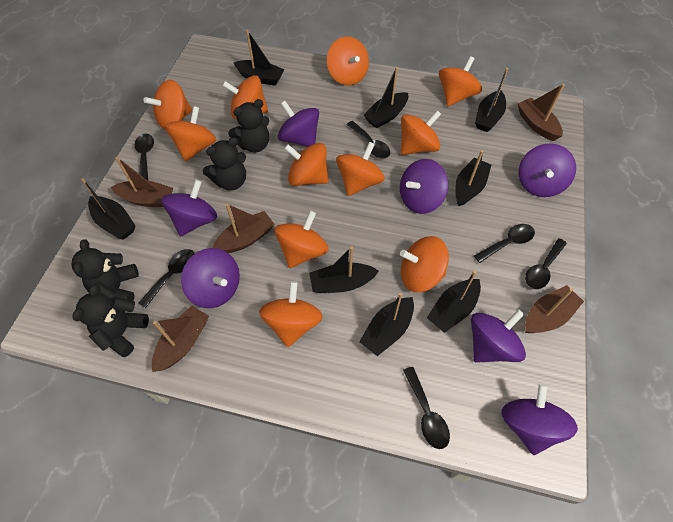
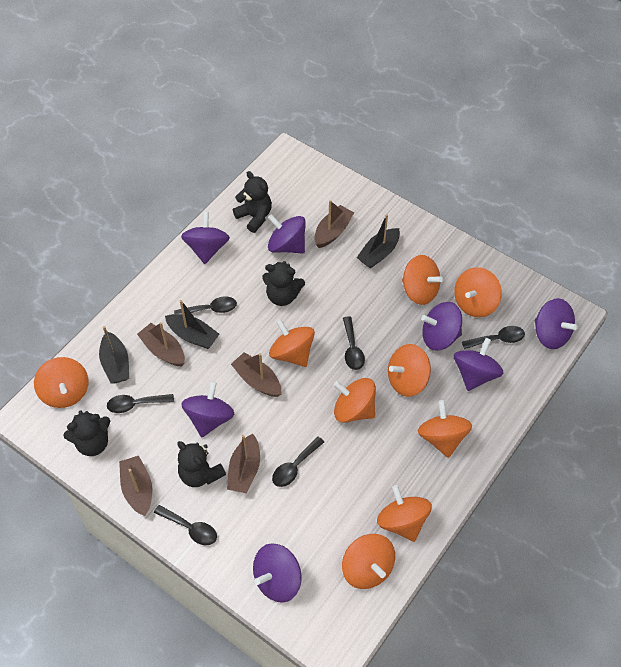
black boat: [81,178,135,240] [233,30,284,86] [309,246,379,293] [359,293,414,356] [364,67,408,128] [427,271,481,333] [455,150,491,207] [475,68,508,132] = 8 -> [99,326,129,383] [165,300,219,349] [357,214,400,269] = 3
orange spinning top: [143,80,192,129] [165,106,216,161] [222,75,268,119] [259,281,323,347] [274,211,328,268] [284,143,328,186] [327,36,369,85] [336,142,385,196] [400,236,449,292] [401,110,441,155] [439,56,482,106] = 11 -> [34,357,88,408] [269,319,315,367] [333,378,376,423] [342,534,395,589] [377,485,432,542] [388,344,431,397] [402,255,443,305] [418,400,472,458] [454,267,502,317] = 9

